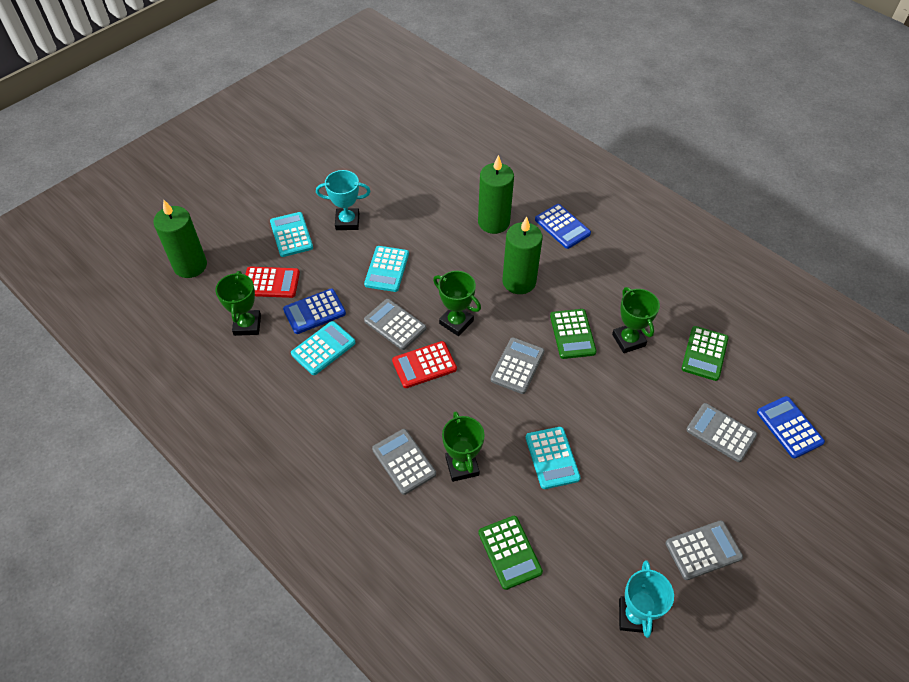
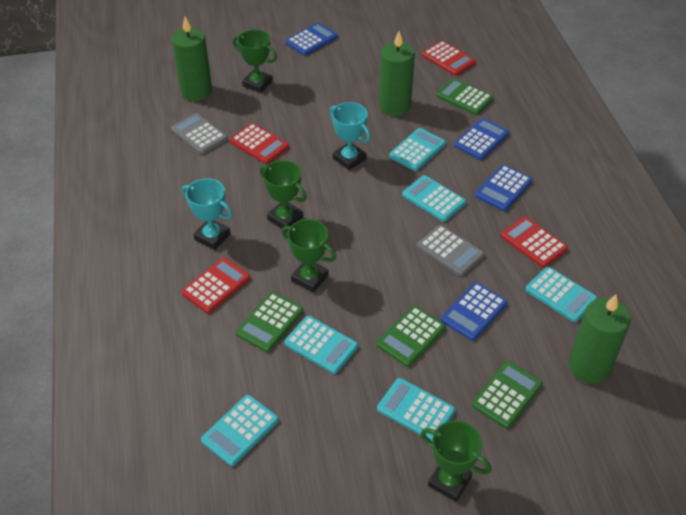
blue calculator: [283,289,346,334] [535,204,591,249] [757,396,825,458] = 3 -> [286,22,338,56] [441,282,508,341] [454,118,510,160] [475,165,533,211] = 4
green calculator: [478,516,543,590] [550,309,597,359] [682,326,729,381] = 3 -> [236,292,303,352] [376,306,446,367] [436,78,494,115] [472,361,543,429] = 4
grey calculator: [364,299,426,350] [372,429,436,495] [490,337,545,394] [666,520,743,580] [686,403,757,462] = 5 -> [171,113,228,154] [417,225,484,276] = 2
red calculator: [245,267,300,298] [392,341,457,388] = 2 -> [182,258,250,314] [230,123,289,164] [422,41,476,76] [501,216,568,268] = 4
turquoise calculator: [270,212,313,257] [291,321,356,375] [364,246,409,292] [525,427,581,489] = 4 -> [201,395,279,466] [284,316,358,374] [377,378,456,441] [389,128,446,171] [402,175,466,222] [525,267,597,322] = 6

